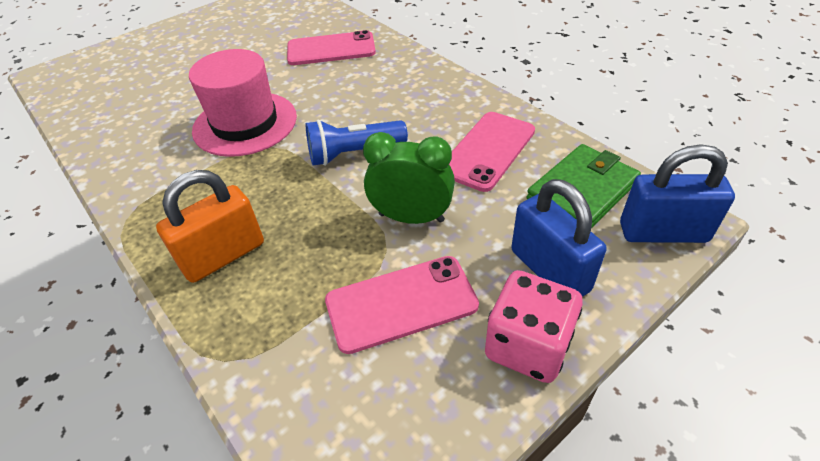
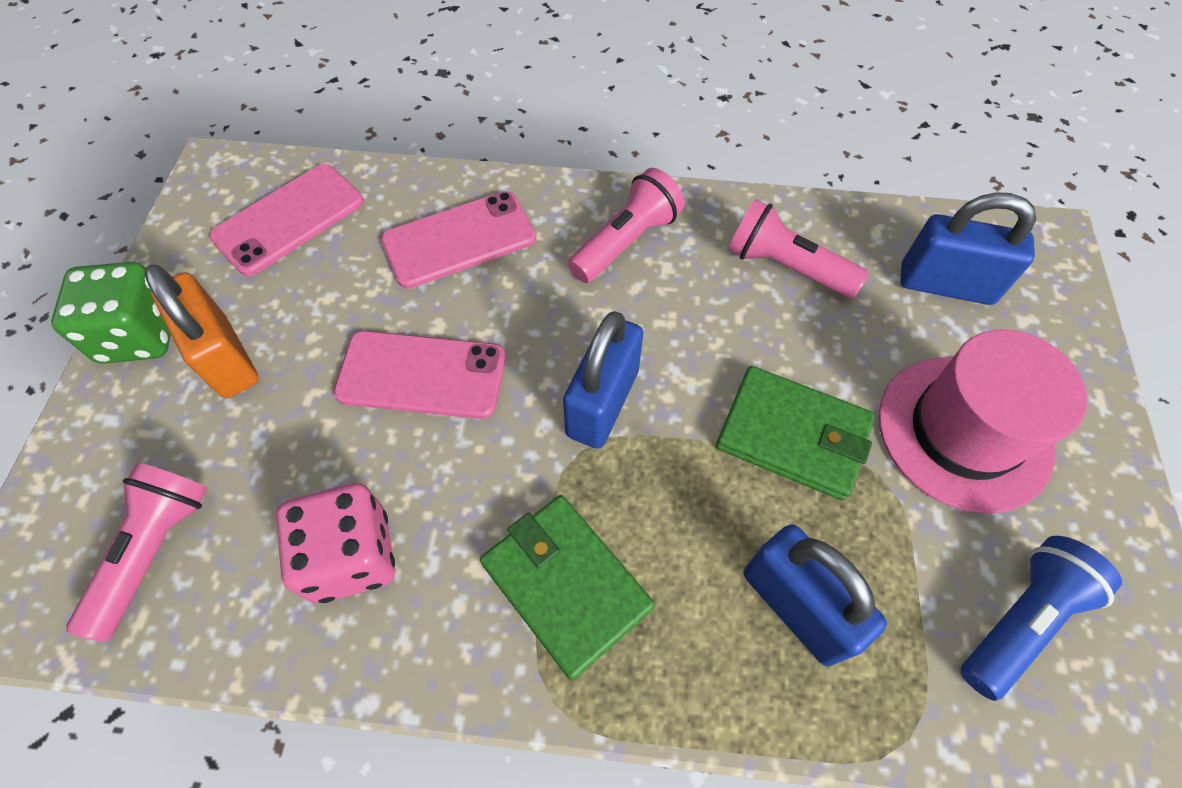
blue padlock: [511,179,607,297] [620,144,735,243] = 2 -> [563,311,643,449] [743,524,887,666] [900,192,1036,305] = 3
green clock: [363,132,455,224] = 1 -> none = 0
green dice: none = 0 -> [51,262,171,364] = 1
green wallet: [527,144,641,227] = 1 -> [480,495,655,680] [716,366,875,501] = 2
pink flashlight: none = 0 -> [66,463,208,642] [568,168,685,283] [728,199,869,298] = 3

